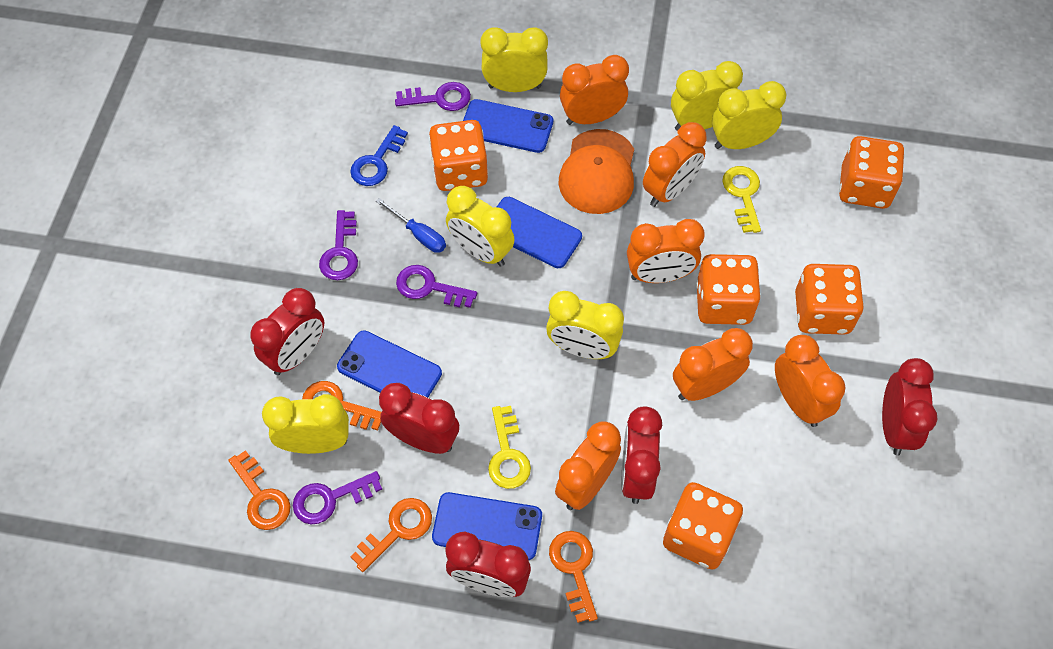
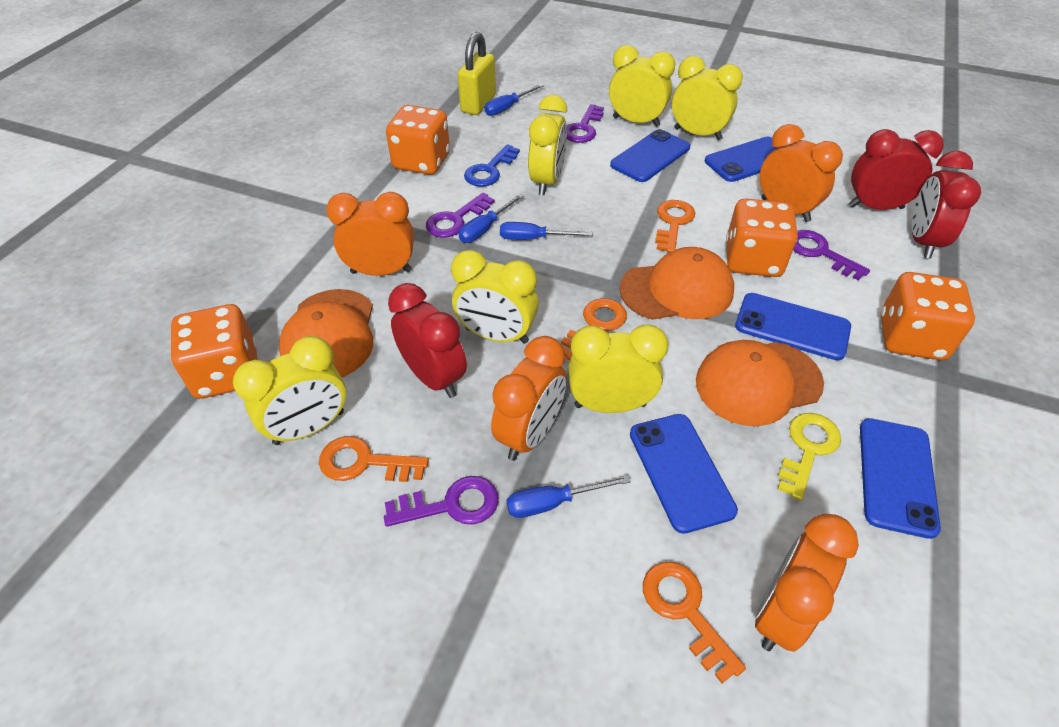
blue phone: [337,330,442,397] [432,492,542,560] [463,99,553,153] [497,197,582,268] = 4 -> [610,129,690,182] [630,414,738,534] [705,137,778,182] [735,293,851,360] [860,418,941,539] = 5
blue screwdriver: [376,198,446,253] = 1 -> [458,194,524,243] [484,84,544,116] [500,222,592,240] [507,476,631,518] = 4
orange cap: [558,129,634,214] = 1 -> [279,289,373,377] [619,247,734,320] [696,340,824,426] = 3
orange clock: [555,421,621,510] [560,55,629,125] [627,219,705,283] [643,122,707,207] [673,328,753,401] [775,335,846,427] = 6 -> [327,192,414,276] [491,336,566,461] [755,514,859,652] [760,124,843,222] = 4
orange dice: [429,120,488,191] [663,482,743,570] [696,254,761,325] [795,264,864,335] [839,136,904,209] = 5 -> [171,304,257,399] [386,105,450,175] [726,199,798,277] [881,272,975,360] = 4
red clock: [251,288,324,375] [379,383,459,454] [446,532,531,597] [621,407,662,504] [882,358,937,455] = 5 -> [388,283,467,398] [848,129,944,210] [912,151,981,259] = 3
yellow key: [488,406,531,489] [722,166,761,233] = 2 -> [778,413,841,501] = 1
yellow padlock: none = 0 -> [458,32,496,115] = 1

